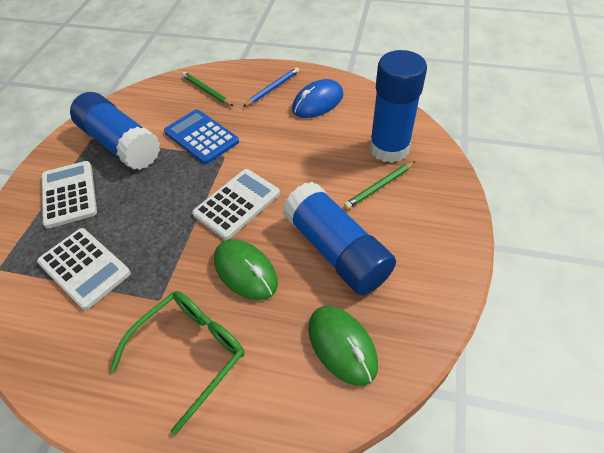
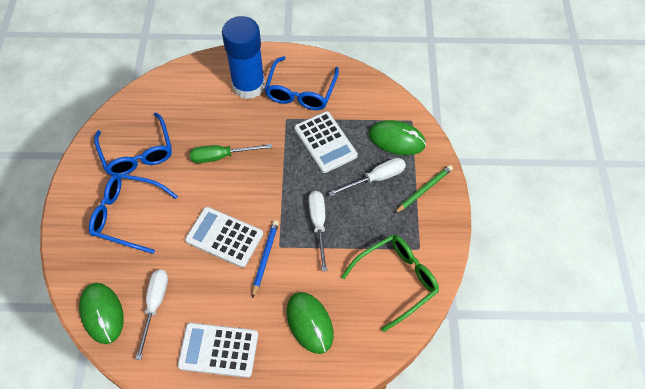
blue calculator: [164,109,239,164] = 1 -> none = 0
blue glasses: none = 0 -> [89,173,178,254] [94,113,172,176] [264,56,339,110] = 3
blue glue stick: [70,92,160,170] [283,182,396,295] [369,50,427,163] = 3 -> [222,16,265,99] = 1
blue mouse: [292,79,343,118] = 1 -> none = 0
green mouse: [214,239,278,300] [308,306,378,386] = 2 -> [79,283,124,344] [287,292,334,354] [369,120,426,155] = 3
green pencil: [182,72,233,106] [344,161,416,209] = 2 -> [394,165,453,214] = 1
green screwdriver: none = 0 -> [190,144,272,163] = 1
white screwdriver: none = 0 -> [135,270,168,360] [308,191,327,271] [329,158,406,196] = 3

